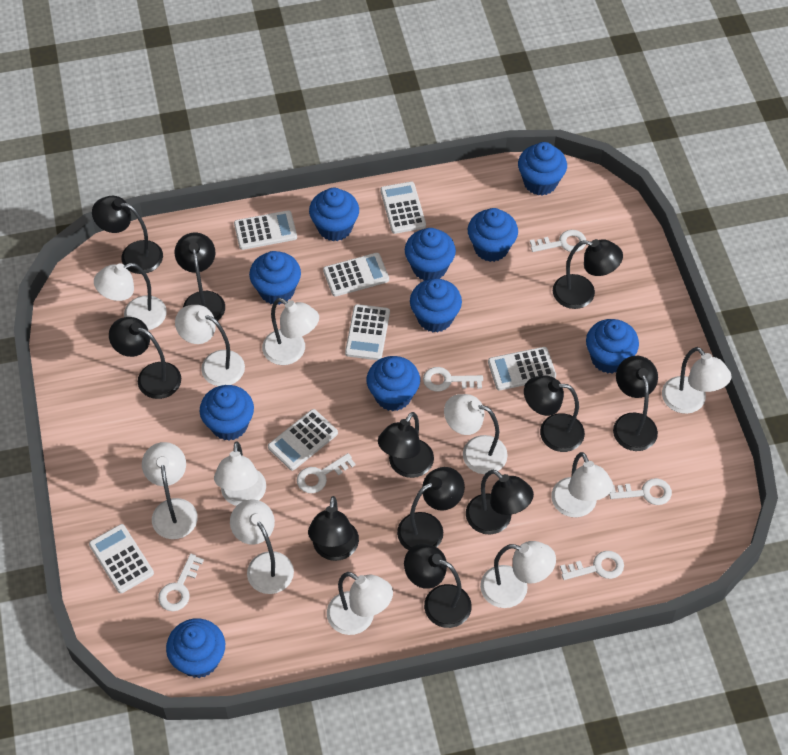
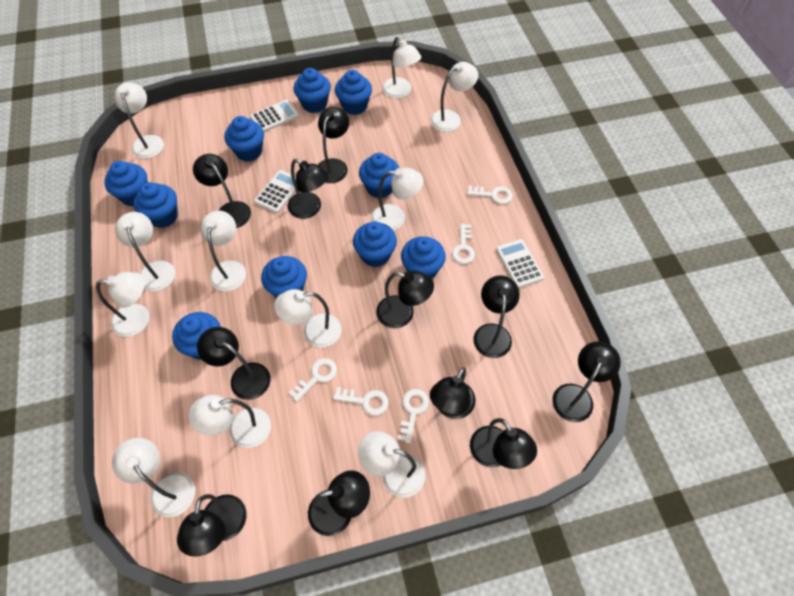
white calculator: [89,524,154,593] [234,210,297,250] [268,409,338,471] [323,253,389,297] [345,304,390,360] [380,182,426,234] [488,347,556,390] = 7 -> [250,100,299,132] [254,170,296,213] [496,239,544,288] = 3
white key: [158,553,204,611] [297,453,356,493] [423,367,483,392] [530,230,586,252] [560,551,624,580] [609,478,672,505] = 6 -> [288,358,337,402] [333,387,389,416] [398,389,429,443] [452,224,475,264] [467,186,513,204] = 5

